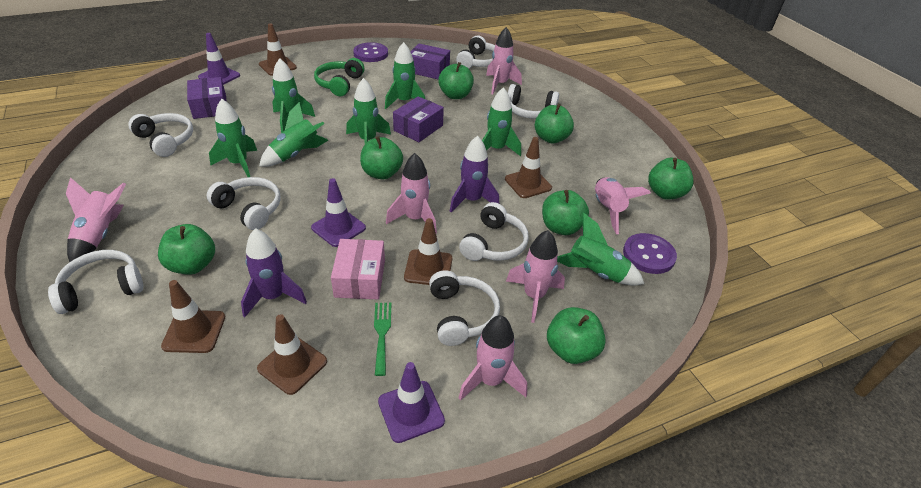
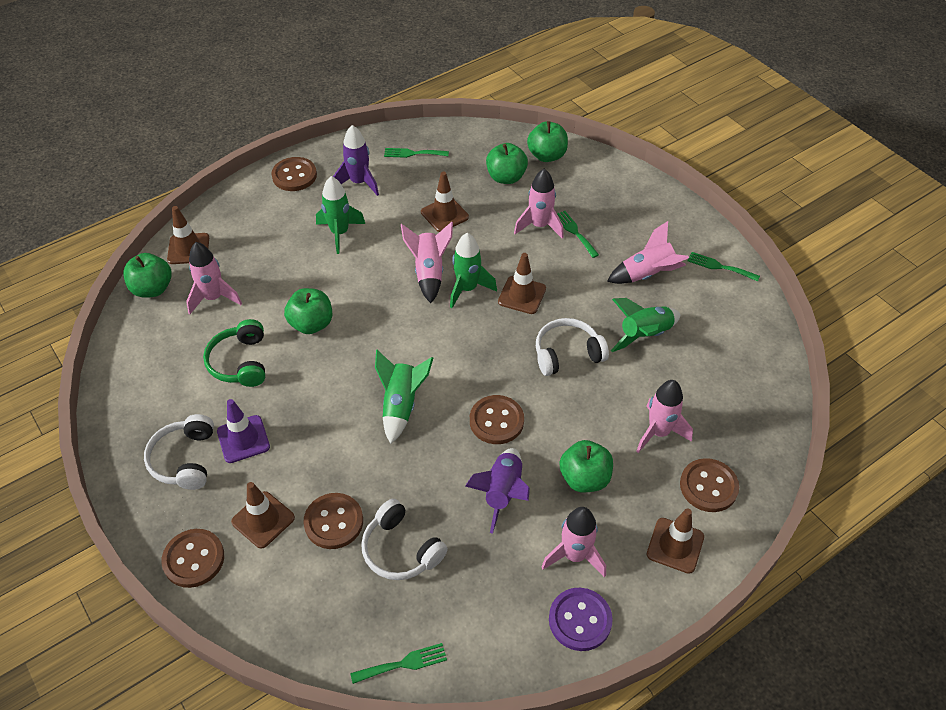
brown button: none = 0 -> [161,529,224,588] [271,157,317,191] [303,493,363,549] [470,395,524,444] [680,458,739,512] = 5
green apple: [158,224,215,275] [360,136,403,179] [438,62,474,99] [535,104,574,143] [542,190,589,235] [547,307,606,364] [648,158,694,200] = 7 -> [123,253,172,298] [284,288,332,334] [486,143,528,184] [527,121,568,162] [560,440,613,492] = 5
green fork: [374,303,391,376] = 1 -> [350,643,447,684] [384,148,449,158] [557,211,599,258] [688,252,760,282] = 4
green rocket: [209,99,257,177] [259,102,328,167] [272,58,315,133] [346,78,391,144] [385,42,425,109] [482,87,521,156] [557,212,645,285] = 7 -> [316,176,365,254] [375,350,433,444] [450,233,497,308] [611,298,681,352] = 4
pink box: [331,239,385,300] = 1 -> none = 0
purple box: [187,77,227,119] [393,96,444,142] [411,44,450,79] = 3 -> none = 0
purple button: [353,42,388,62] [623,233,677,274] = 2 -> [549,588,613,651] = 1
purple traffic cone: [198,33,240,85] [311,178,366,247] [378,362,445,443] = 3 -> [217,399,270,463] = 1
white headphones: [48,250,144,314] [128,113,193,157] [207,177,281,230] [429,270,500,346] [456,35,495,69] [459,202,529,261] [508,84,559,119] = 7 -> [144,414,214,490] [361,499,448,580] [536,318,609,376] = 3

